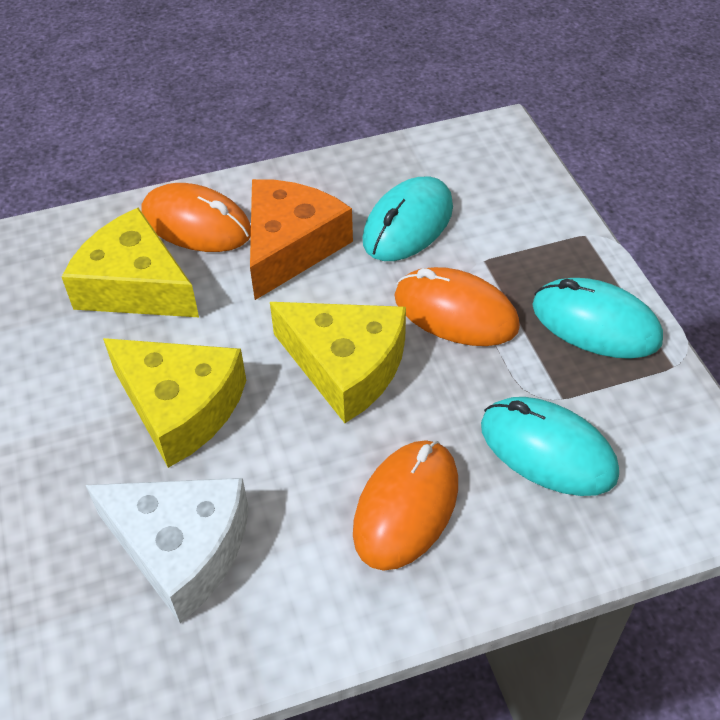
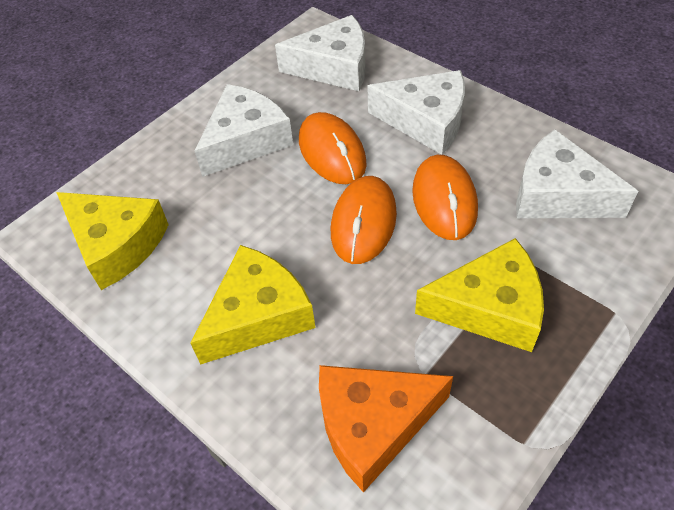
turquoise mouse: [363,177,453,261] [481,397,619,496] [532,278,663,359] = 3 -> none = 0
white cheese: [86,478,249,623] = 1 -> [194,84,293,177] [275,15,366,91] [367,70,465,155] [516,129,638,218] = 4

